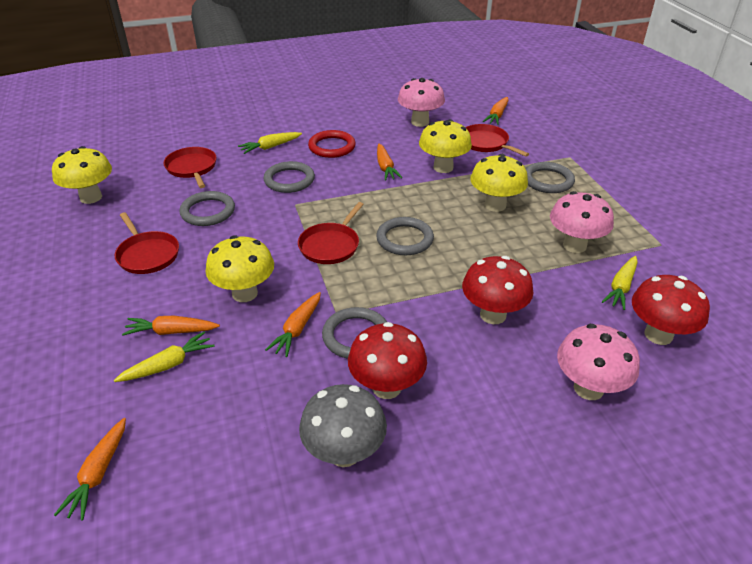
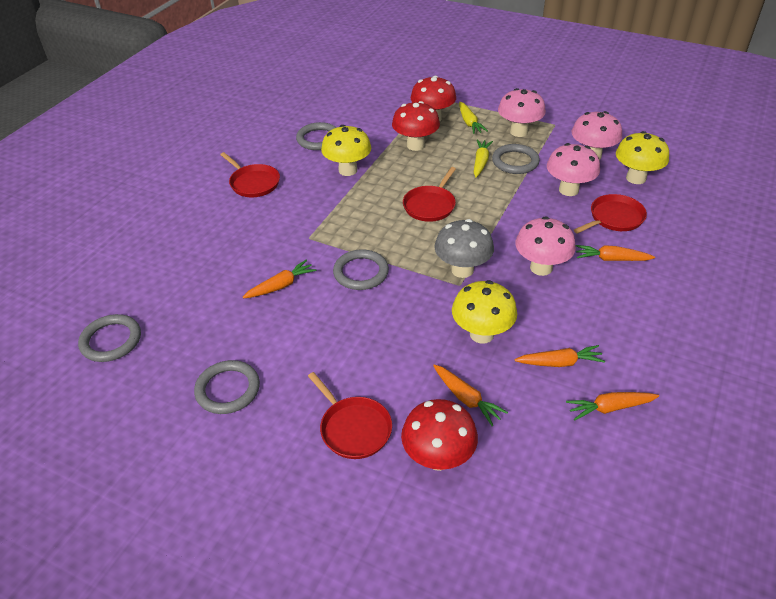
pink mushroom: [398,78,445,127] [550,191,614,253] [557,324,640,400] = 3 -> [498,88,546,137] [515,216,576,276] [547,143,600,196] [572,111,622,160] = 4
red ring: [308,130,356,158] = 1 -> none = 0
yellow carrot: [114,331,215,382] [238,132,302,154] [602,256,638,310] = 3 -> [459,102,488,134] [474,139,493,177] = 2
yellow mushroom: [52,146,112,204] [206,235,274,302] [419,119,472,173] [470,154,528,212] = 4 -> [321,125,371,176] [452,280,517,344] [616,131,669,184] = 3

